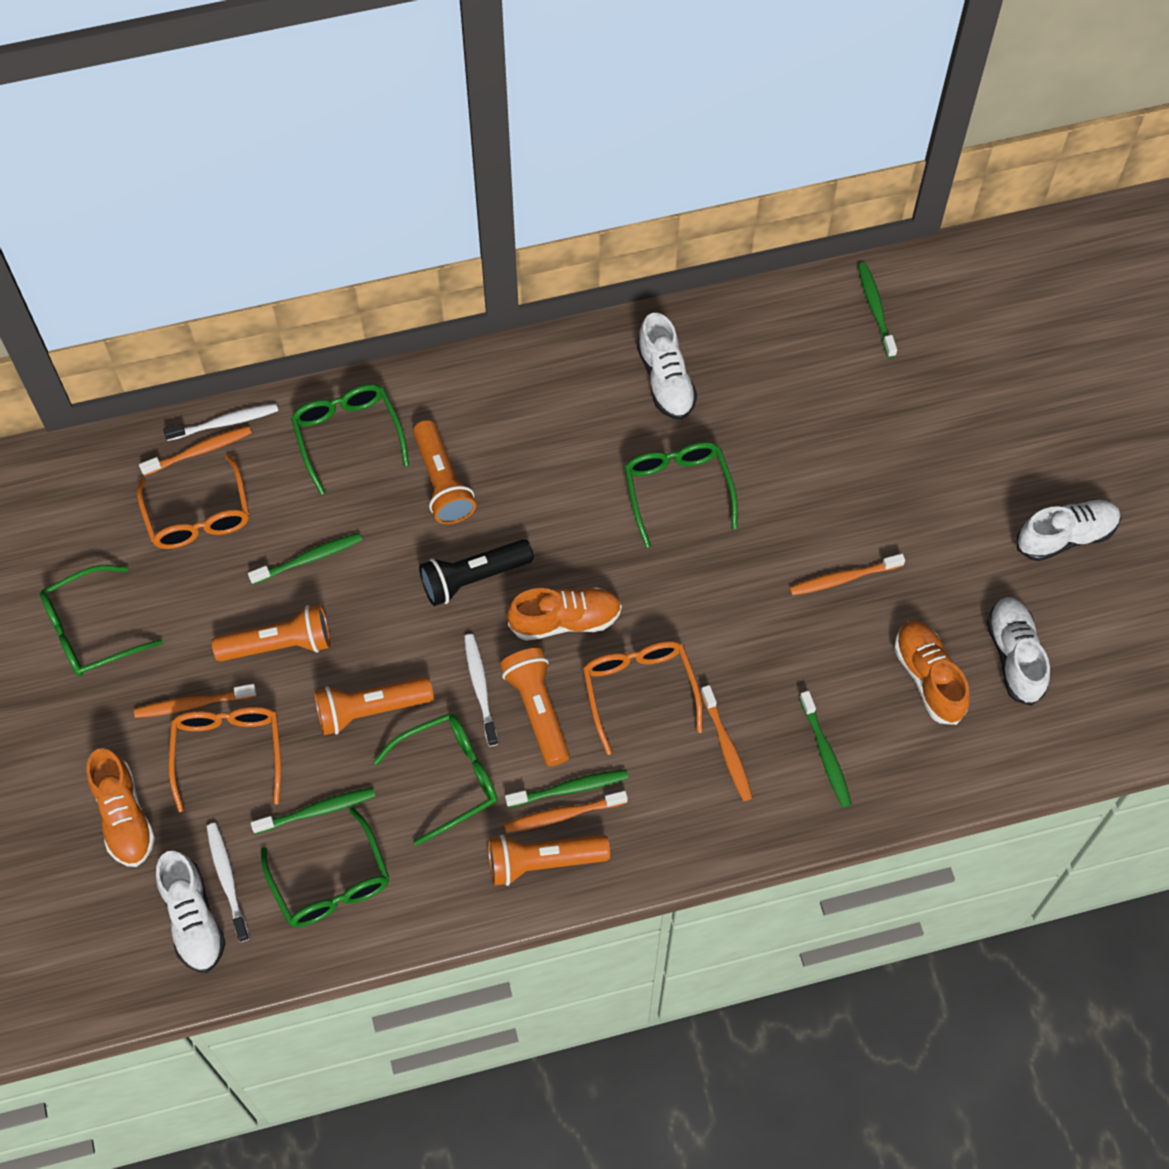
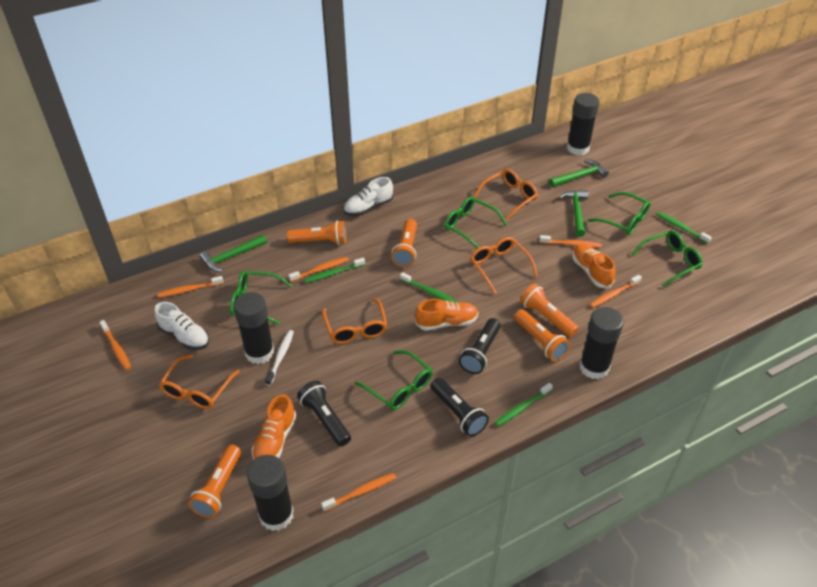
black flashlight: [419,539,534,606] = 1 -> [297,381,351,447] [431,378,489,437] [459,318,501,374] = 3
black glue stick: none = 0 -> [233,292,274,364] [247,455,294,531] [567,93,599,155] [580,307,624,379] = 4
green hammer: none = 0 -> [199,234,267,272] [549,159,609,187] [559,190,589,237] = 3
green toothbrush: [248,533,362,585] [251,788,375,834] [505,769,628,807] [799,691,852,808] [858,263,897,358] = 5 -> [304,258,365,283] [400,272,457,303] [495,383,553,427] [656,212,712,244] = 4
orange glasses: [137,454,249,549] [168,707,281,812] [583,641,703,755] = 3 -> [159,355,240,409] [322,298,387,344] [470,237,538,294] [474,169,538,221] = 4
orange toothbrush: [134,684,257,718] [139,426,252,476] [504,791,628,833] [701,685,753,801] [789,554,905,596] = 5 -> [99,320,131,370] [158,276,223,298] [288,257,349,282] [321,473,396,511] [539,235,602,248] [590,275,642,308] = 6
white shoe: [156,851,226,973] [637,313,697,420] [987,597,1050,706] [1017,499,1121,561] = 4 -> [154,302,209,350] [343,177,393,216] = 2
white toothbrush: [163,403,278,441] [206,823,250,942] [464,634,498,747] = 3 -> [265,330,294,386] = 1

